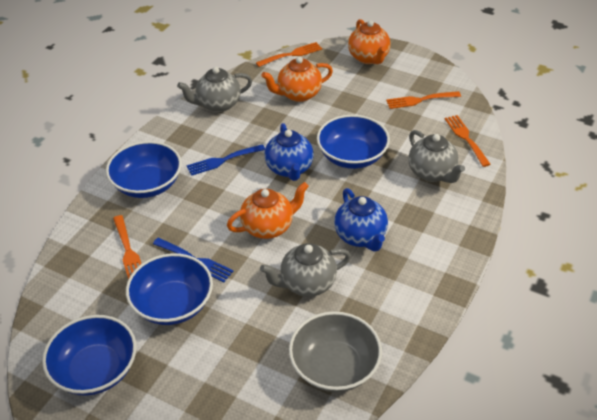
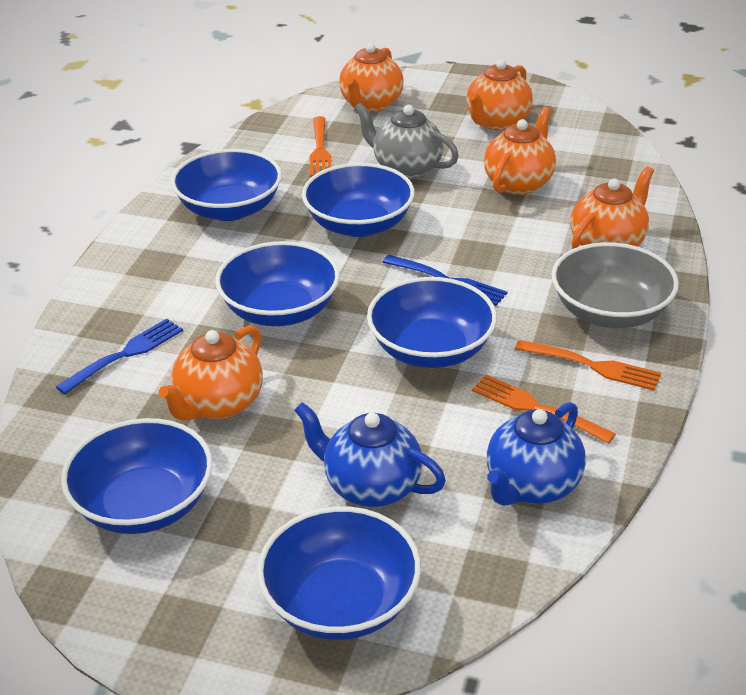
blue bowl: [42,315,136,396] [106,141,182,198] [126,253,213,325] [317,115,390,169] = 4 -> [61,418,213,534] [171,149,282,221] [215,241,340,326] [257,506,421,640] [302,163,415,237] [367,277,497,368] = 6
grey teapot: [177,67,252,112] [260,243,351,297] [408,130,465,183] = 3 -> [354,103,459,179] = 1
orange fork: [113,215,141,280] [256,42,322,67] [386,91,461,109] [445,115,491,167] = 4 -> [310,116,331,177] [472,375,616,444] [515,340,661,391] = 3
orange teapot: [227,182,309,239] [262,57,333,102] [348,19,391,64] = 3 -> [159,325,263,421] [339,43,404,112] [466,59,533,130] [484,107,556,195] [570,166,654,249] = 5

